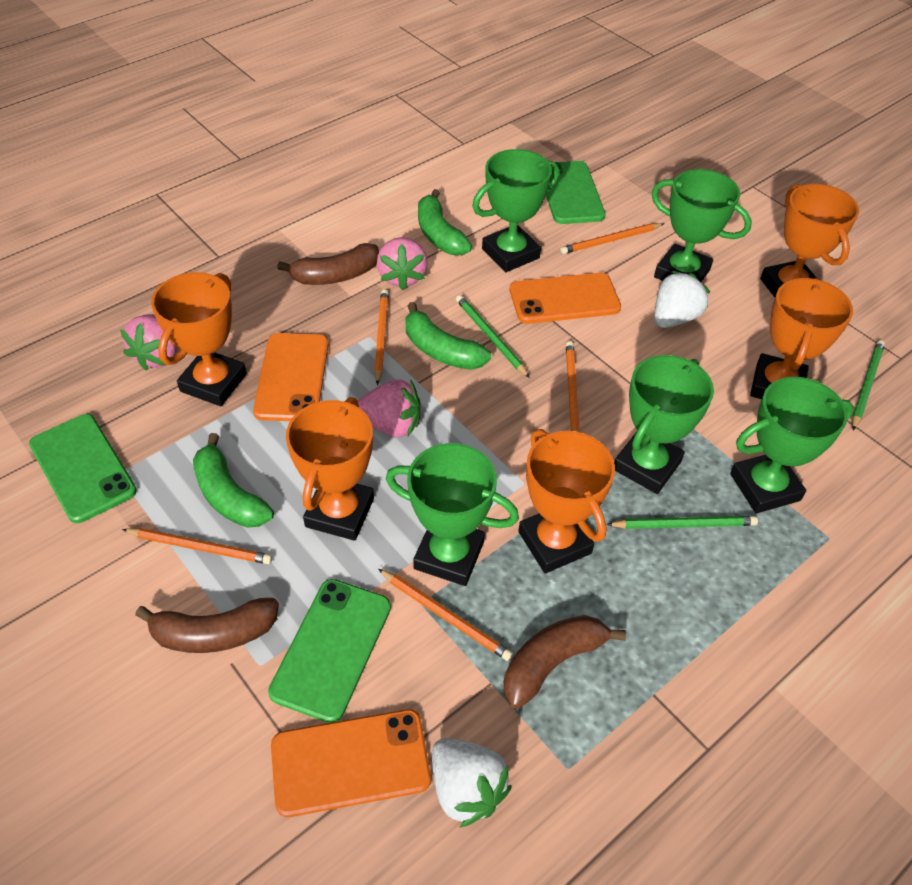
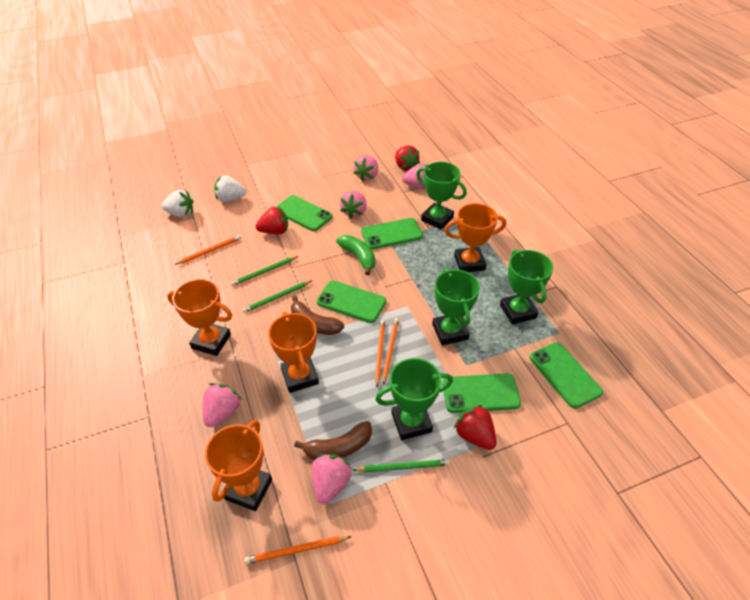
brown banana: [135,598,279,653] [277,243,379,285] [504,615,626,709] = 3 -> [291,296,344,335] [294,421,372,460] = 2
green banana: [193,433,274,528] [406,302,491,370] [418,189,472,255] = 3 -> [336,235,375,275] = 1
green phone: [29,414,137,523] [268,579,391,723] [546,161,605,224] = 3 -> [276,195,333,231] [317,280,386,323] [361,218,423,249] [442,373,521,413] [530,342,603,409] = 5
green trophy: [386,443,519,586] [472,149,559,272] [614,355,714,494] [651,169,752,282] [730,377,854,513] = 5 -> [375,358,453,440] [416,162,467,229] [432,268,480,345] [500,249,553,324] = 4
orange pencil: [122,528,272,564] [374,289,389,385] [378,569,513,661] [560,223,664,254] [566,341,580,432] = 5 -> [174,235,241,265] [244,536,351,564] [375,319,385,387] [382,318,399,385] = 4
orange phone: [253,333,329,421] [271,709,431,817] [510,273,621,324] = 3 -> none = 0
orange trophy: [151,272,247,406] [286,397,374,541] [518,429,615,573] [750,278,853,399] [760,184,859,297] = 5 -> [167,279,232,356] [205,420,272,511] [268,312,319,393] [445,203,506,272] = 4
pink strawberry: [120,314,177,371] [358,379,421,437] [377,237,427,290] = 3 -> [203,383,242,427] [312,454,352,504] [340,191,367,219] [353,155,378,181] [402,163,428,189] = 5
red strawberry: none = 0 -> [256,206,288,234] [395,146,420,171] [454,405,496,450] = 3

